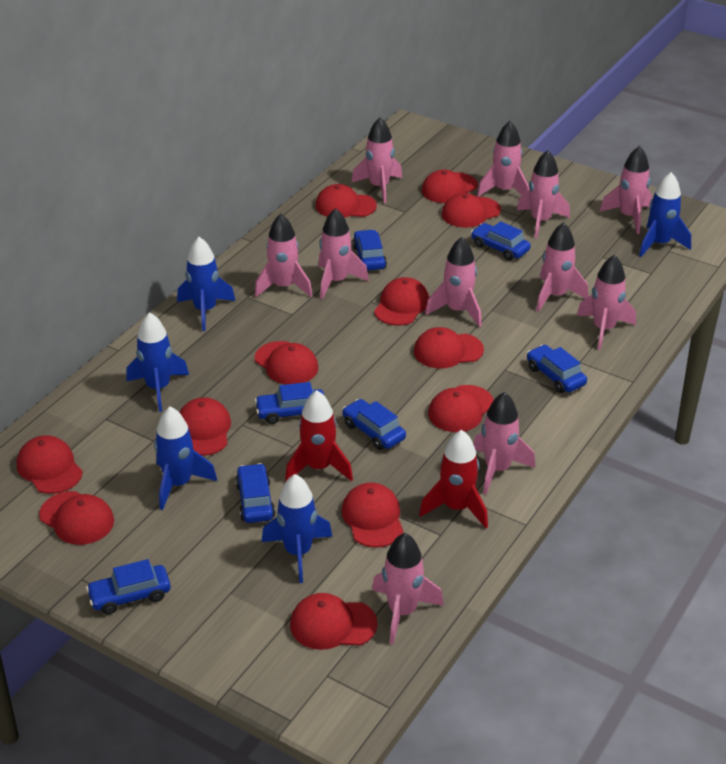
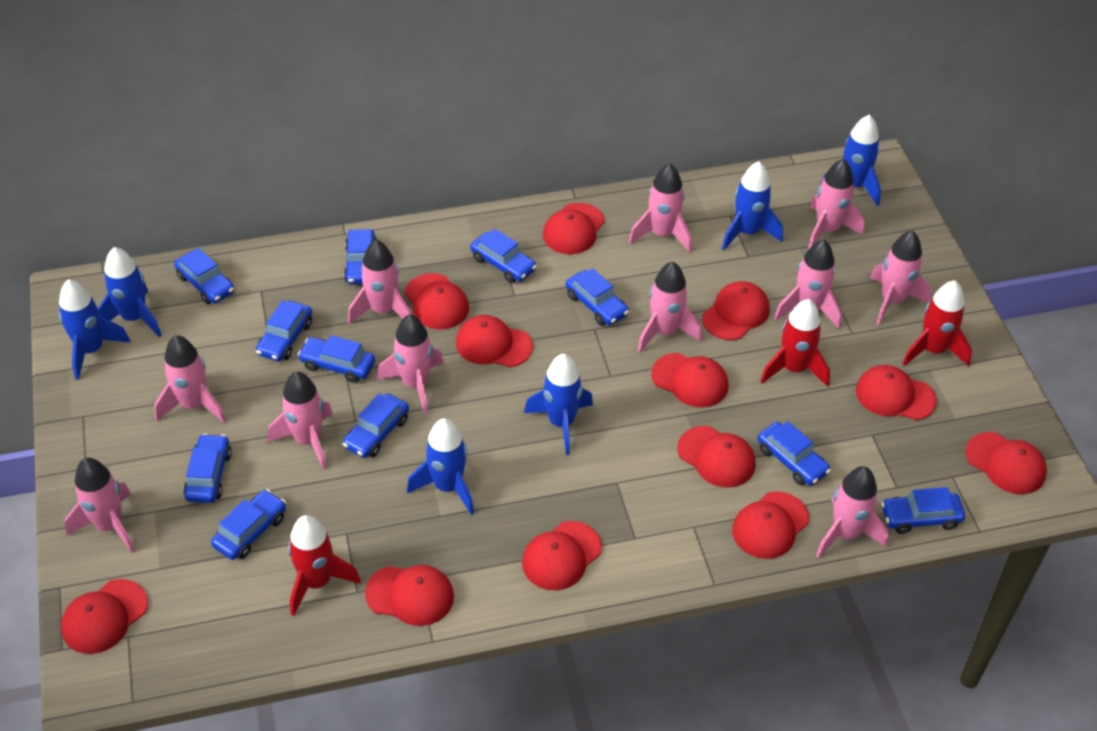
blue car: [86,559,171,615] [235,463,275,523] [255,382,324,424] [342,399,406,450] [352,229,387,271] [471,221,531,261] [527,345,587,393] = 7 -> [174,248,235,304] [184,434,231,503] [211,490,286,560] [256,300,312,361] [298,335,375,383] [343,393,409,458] [344,229,377,284] [470,229,537,283] [566,268,629,326] [757,421,831,486] [881,487,965,534] = 11
blue rocket: [126,312,189,412] [154,406,217,510] [177,237,236,331] [262,474,332,583] [639,172,691,257] = 5 -> [59,279,131,380] [98,247,162,337] [407,418,474,515] [524,354,593,455] [722,161,783,250] [821,114,881,206] = 6
red rocket: [285,390,353,481] [419,430,488,528] = 2 -> [288,515,361,616] [761,299,830,387] [902,280,972,366] = 3

